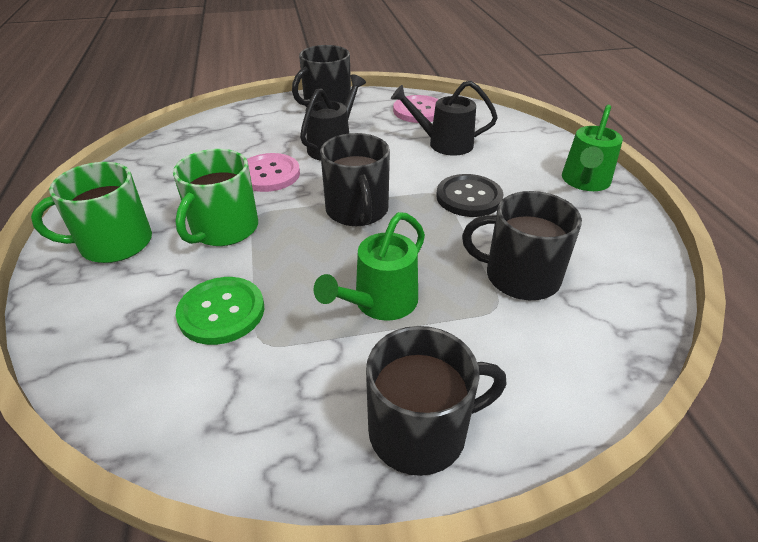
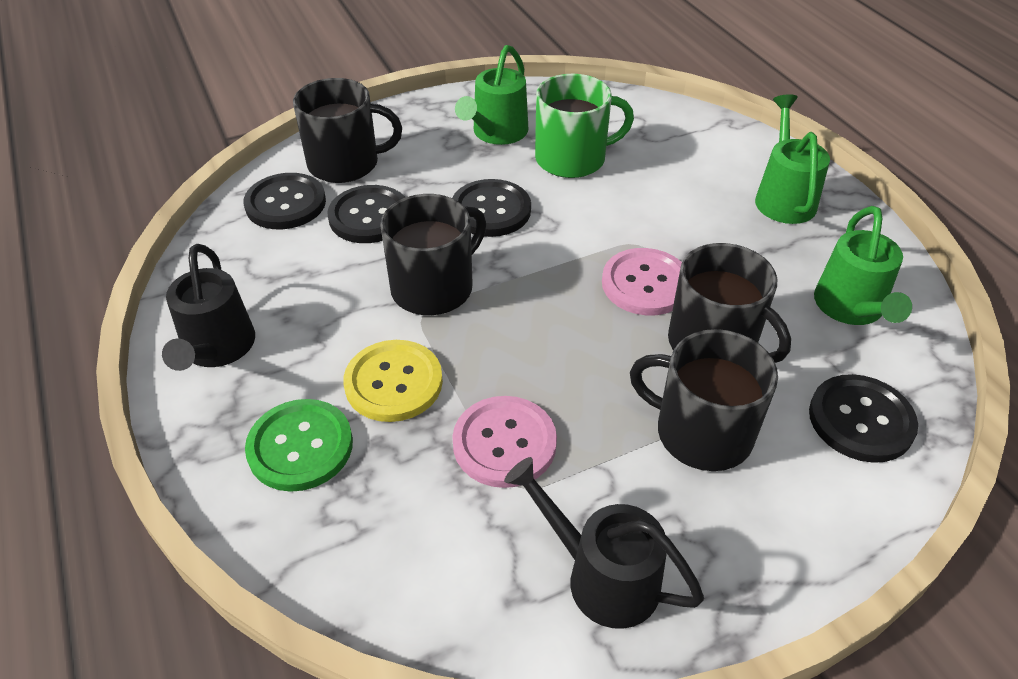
black button: [436,174,503,217] = 1 -> [244,173,326,229] [327,185,405,243] [452,179,531,237] [809,374,918,463] = 4
green mug: [31,162,152,263] [173,149,258,246] = 2 -> [535,74,634,178] = 1
green watering can: [314,212,425,321] [562,105,623,191] = 2 -> [455,45,528,145] [755,94,830,224] [814,206,912,325] = 3
yellow button: none = 0 -> [343,340,443,422] = 1

